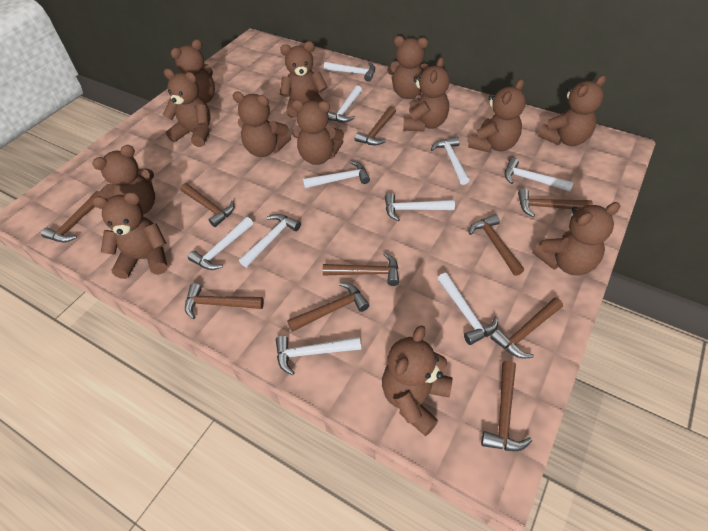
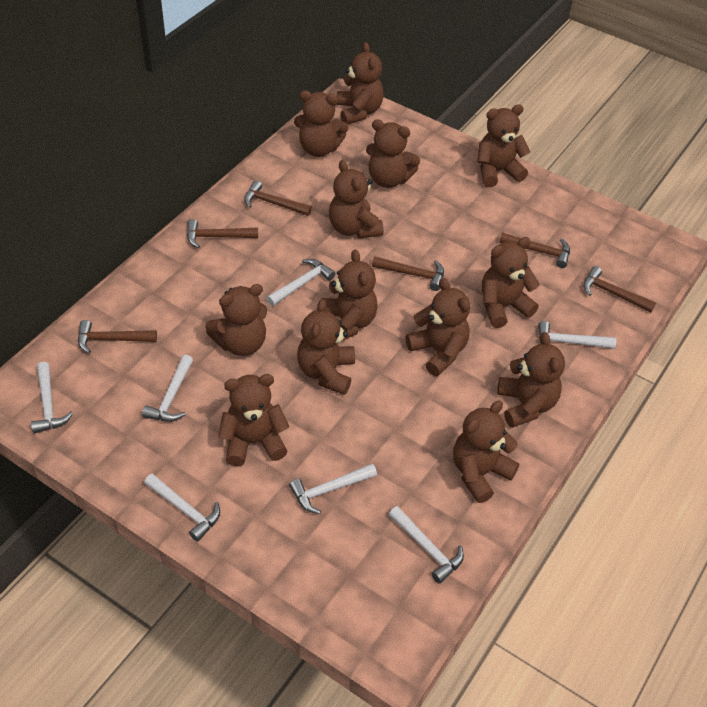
brown hammer: [41,191,99,243] [180,183,235,227] [185,283,264,319] [287,282,369,332] [323,253,399,286] [355,106,396,145] [469,214,524,276] [481,360,532,451] [490,297,563,358] [518,188,593,217] = 10 -> [78,320,157,353] [187,219,258,248] [244,180,312,216] [372,256,444,291] [499,232,570,268] [583,266,656,312] = 6
white hammer: [188,217,253,270] [239,214,301,267] [276,335,361,375] [303,161,370,188] [324,62,375,81] [328,85,362,122] [385,193,455,221] [431,136,469,185] [438,273,498,345] [504,158,574,192] = 10 -> [31,362,73,434] [142,355,193,422] [144,474,220,542] [267,259,336,306] [289,464,377,514] [389,506,464,584] [538,321,616,349] = 7

